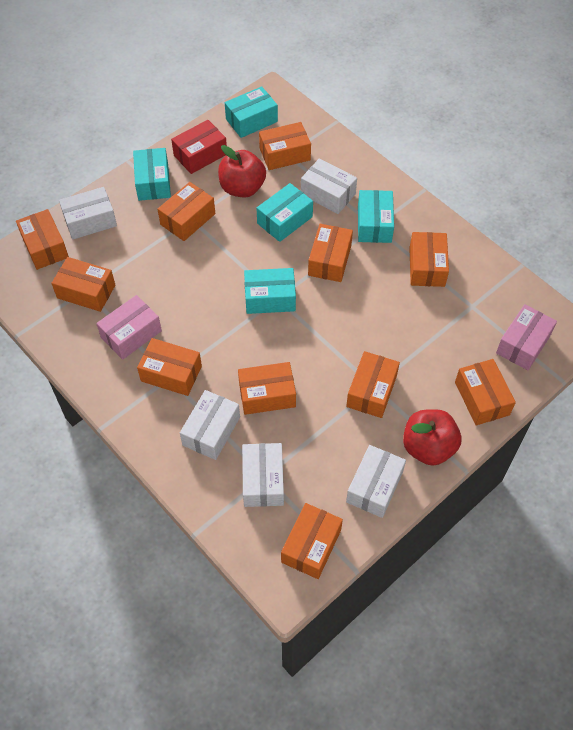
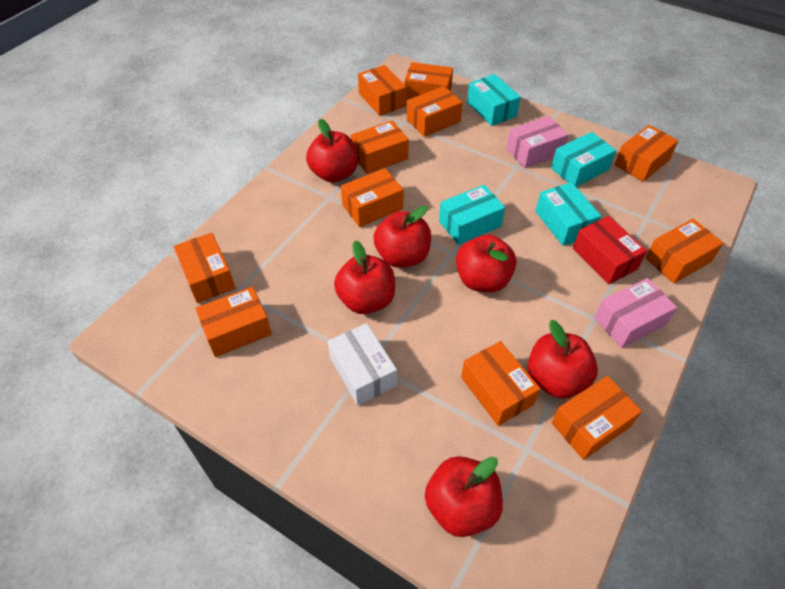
red apple: [218,145,266,198] [403,409,461,466] = 2 -> [306,119,358,183] [334,240,395,314] [374,206,431,268] [425,456,503,537] [456,235,516,292] [528,320,598,399] = 6
turquoise box: [133,148,171,201] [225,86,278,138] [244,268,296,314] [257,183,313,242] [358,190,394,243] = 5 -> [439,185,505,245] [467,74,521,126] [535,182,601,246] [551,132,616,187] = 4
white box: [59,187,117,240] [180,390,240,460] [242,443,284,507] [301,158,357,214] [346,445,406,518] = 5 -> [327,323,397,405] = 1

